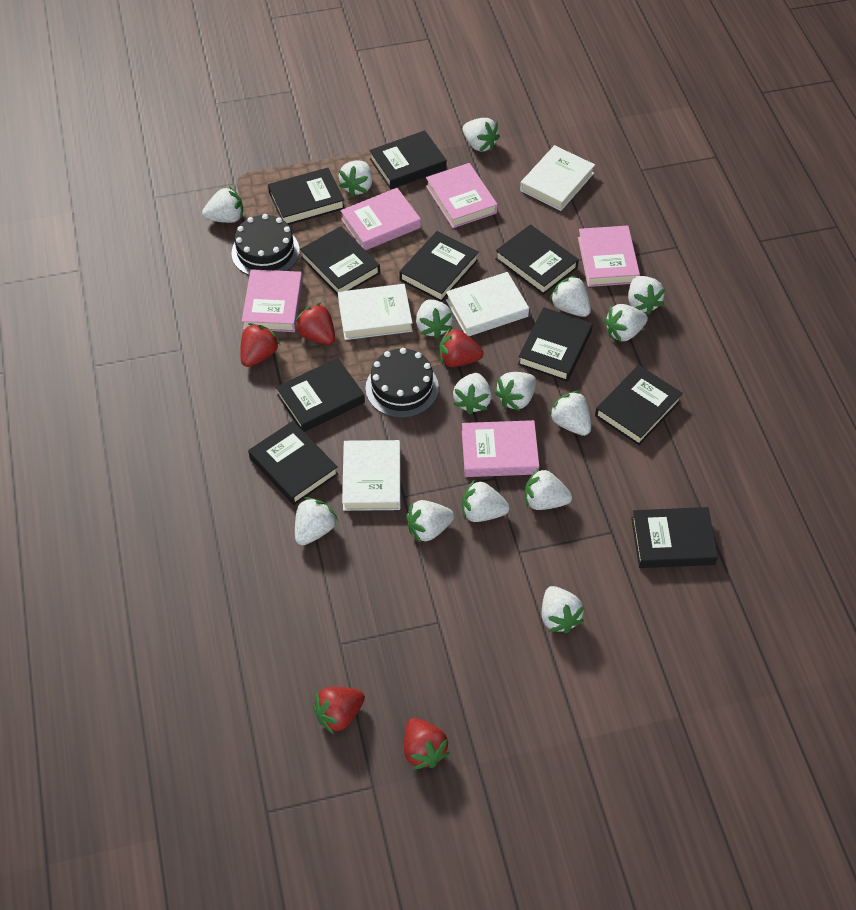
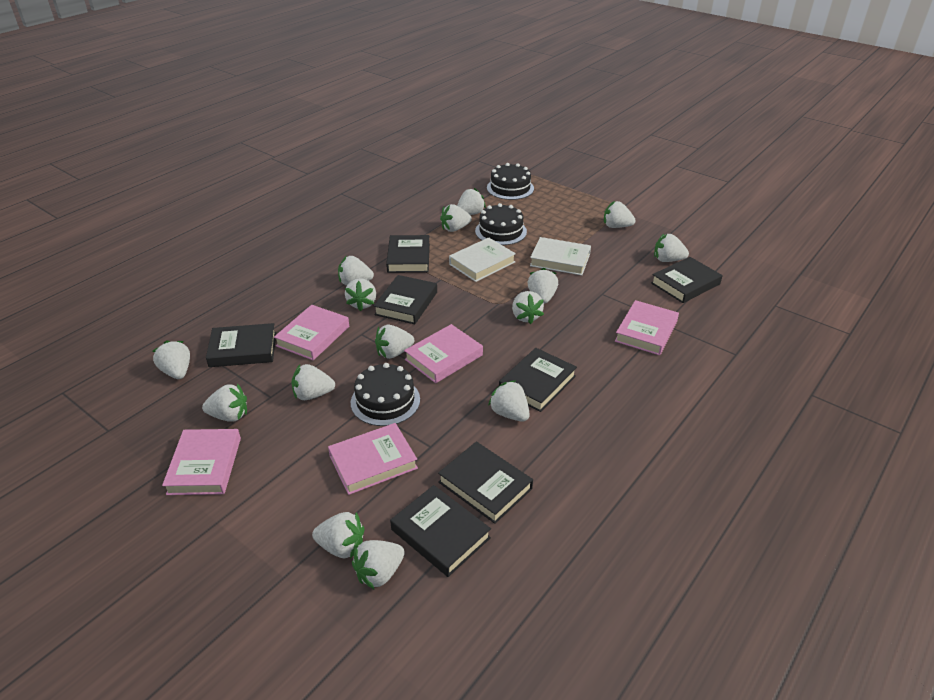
black book: [248,421,338,505] [268,168,345,225] [276,358,365,432] [300,226,380,296] [369,130,447,190] [399,231,479,302] [495,224,579,295] [518,307,593,382] [595,365,683,445] [631,507,718,568] = 10 -> [206,323,276,367] [374,275,437,324] [386,235,430,273] [390,485,491,577] [438,441,533,524] [499,348,577,412] [651,257,723,303] = 7
black cake: [232,214,300,275] [366,348,439,418] = 2 -> [351,363,420,426] [475,203,527,245] [487,163,534,200] = 3
red strawberry: [240,323,280,367] [295,303,335,345] [313,687,365,734] [404,718,450,769] [439,328,484,367] = 5 -> none = 0
white book: [338,284,413,340] [342,440,401,511] [446,272,529,336] [520,145,595,211] = 4 -> [449,237,516,282] [530,237,591,275] = 2

